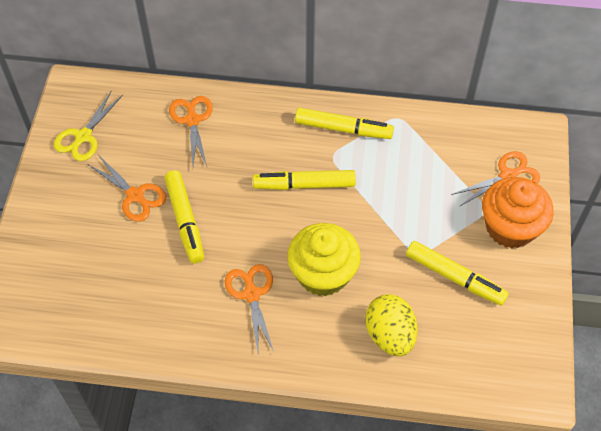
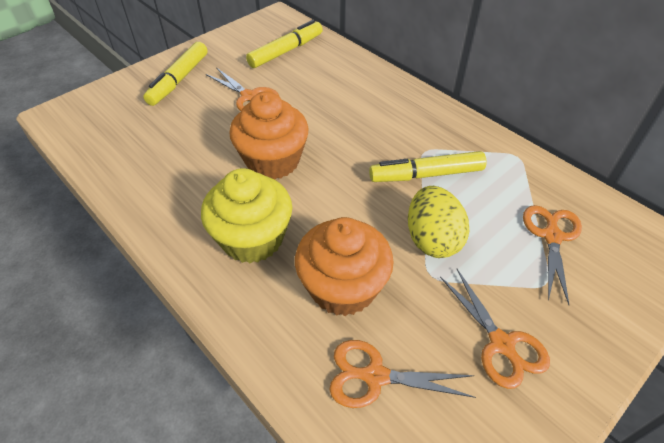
orange cupcake: [482,177,554,248] = 1 -> [229,92,309,179] [295,217,394,316] = 2
yellow marker: [164,170,204,264] [253,170,356,190] [295,107,394,139] [406,241,509,306] = 4 -> [143,42,207,106] [246,20,323,68] [369,151,486,182] = 3
yellow scissors: [54,91,123,161] = 1 -> none = 0

